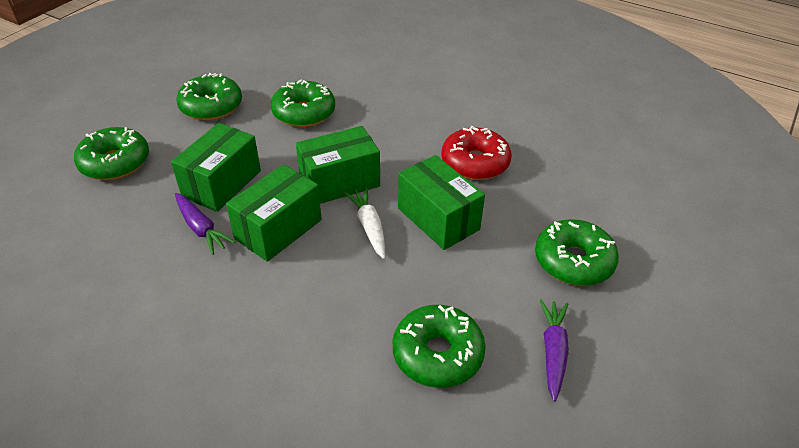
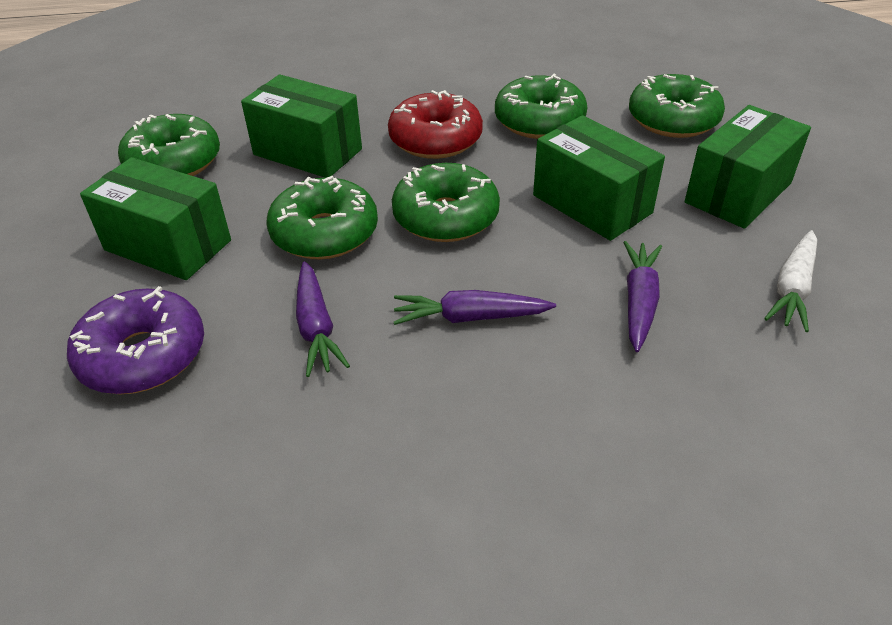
purple carrot: [175,193,235,255] [539,299,569,402] = 2 -> [296,261,350,377] [394,290,556,325] [623,241,662,352] = 3
purple donut: none = 0 -> [67,286,204,394] = 1

